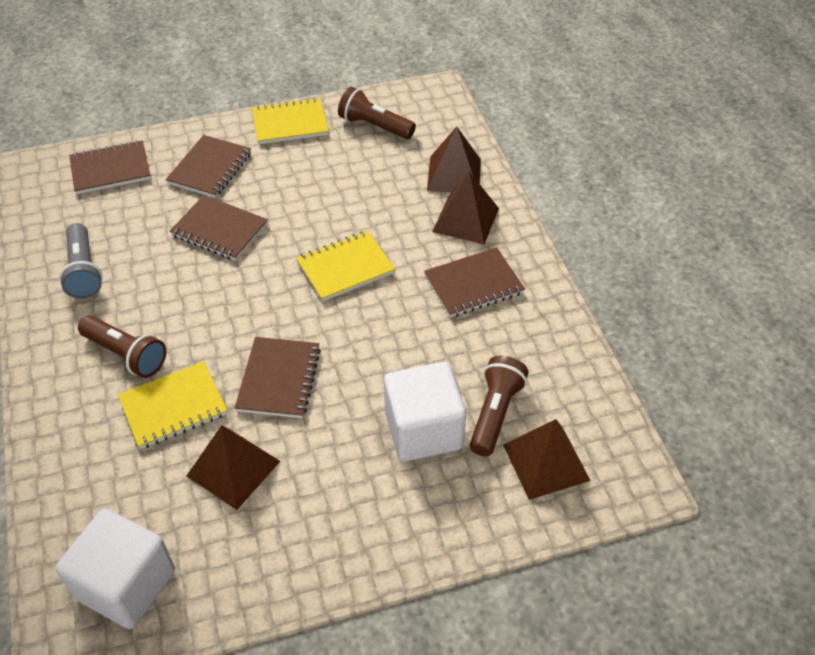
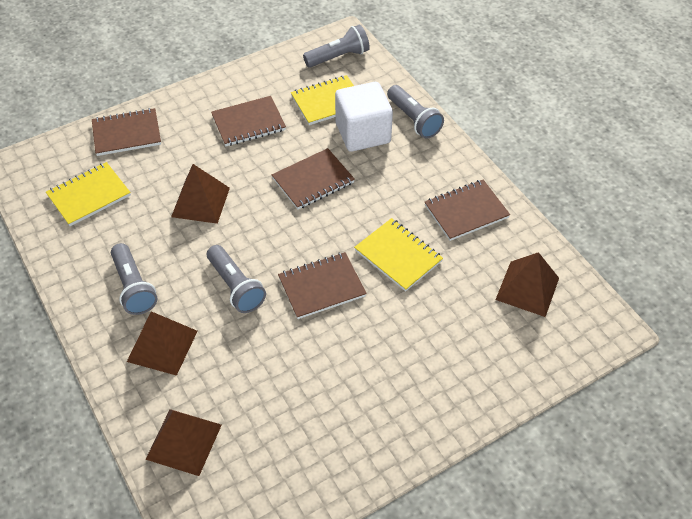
brown flashlight: [78,315,166,378] [338,87,416,139] [470,355,528,456] = 3 -> none = 0
grey flashlight: [59,223,103,299] = 1 -> [111,243,157,315] [207,245,266,313] [303,25,370,68] [387,85,444,139] = 4
white cube: [56,509,175,629] [384,362,466,461] = 2 -> [335,82,393,152] = 1

